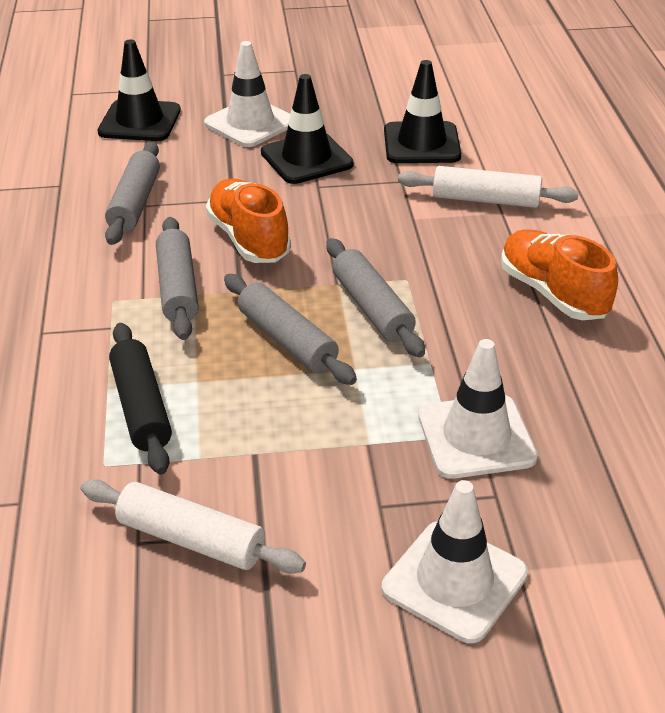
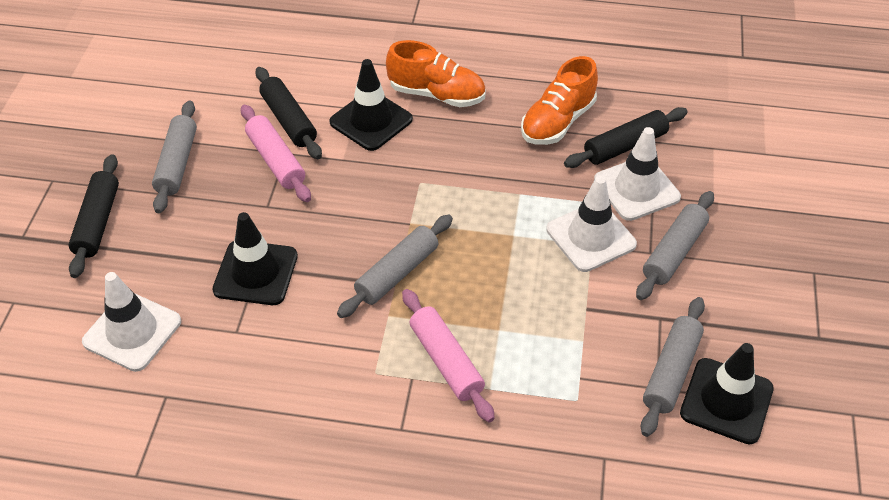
black rolling pin: [109,323,172,475] = 1 -> [69,154,119,278] [255,67,322,159] [564,107,688,168] = 3
pink rolling pin: none = 0 -> [241,105,311,202] [402,289,495,422] = 2
white rolling pin: [80,479,306,574] [398,166,579,208] = 2 -> none = 0

